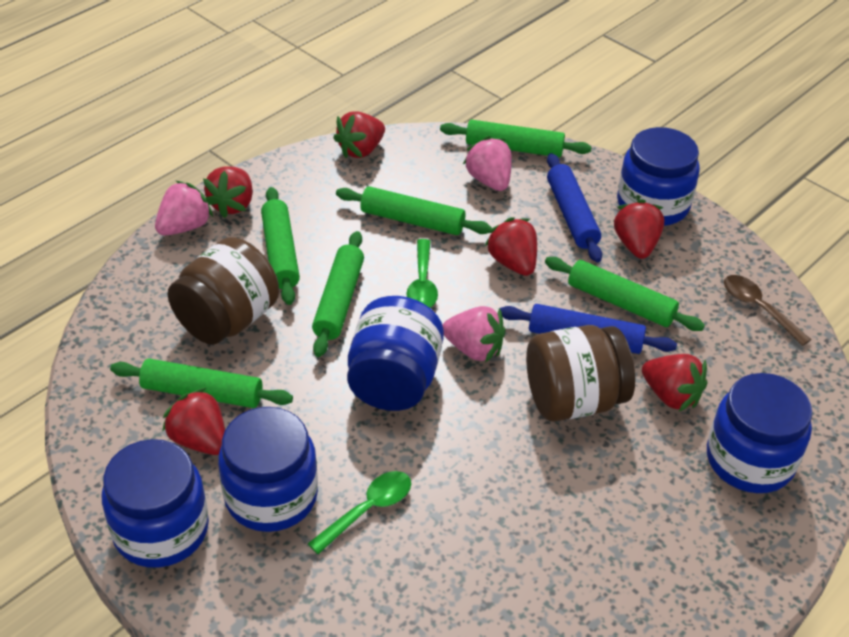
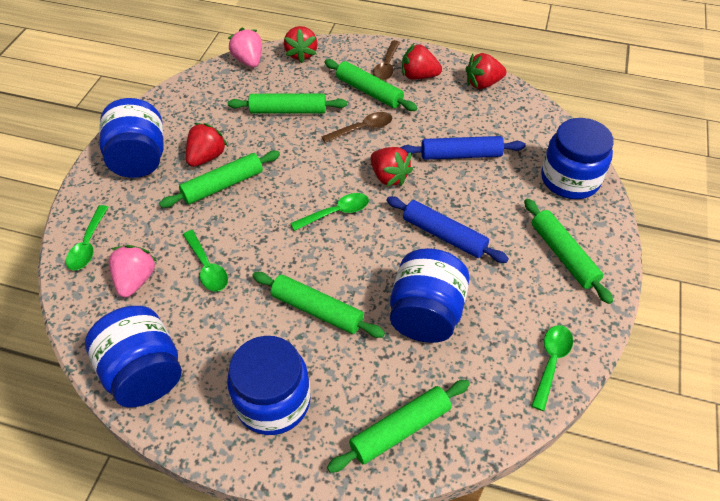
brown jar: [168,237,279,345] [526,325,635,421] = 2 -> none = 0
brown spoon: [724,275,811,346] = 1 -> [322,112,392,143] [373,40,400,81] = 2
green spoon: [308,471,411,554] [406,239,438,308] = 2 -> [66,205,108,271] [183,230,228,291] [290,193,369,231] [531,325,573,411] = 4
pink strawberry: [155,181,213,236] [442,306,506,362] [463,136,512,191] = 3 -> [109,245,157,297] [228,28,262,68] = 2
red strawberry: [162,388,225,455] [203,166,253,218] [333,111,385,158] [485,217,537,276] [613,199,664,259] [642,354,707,411] = 6 -> [186,123,228,167] [284,26,317,63] [371,147,413,187] [402,44,442,80] [466,53,506,89] = 5

